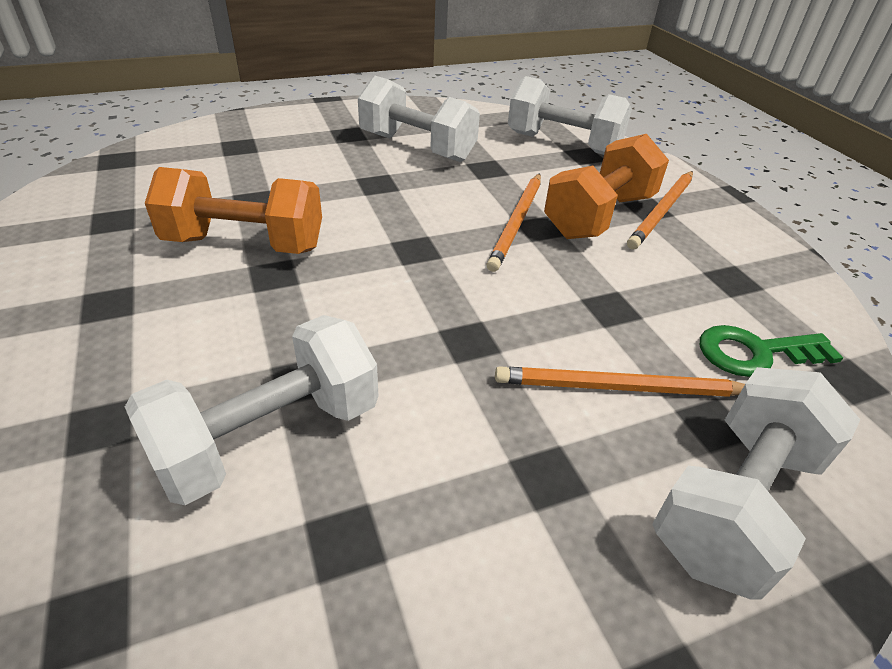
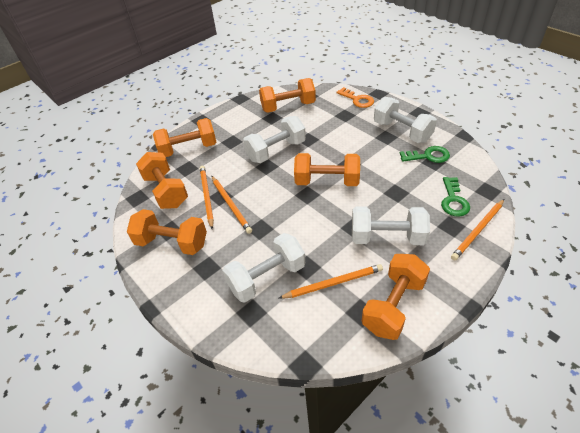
green key: [700,325,843,377] = 1 -> [400,146,450,163] [441,177,470,217] = 2
orange dumbbell: [145,167,322,254] [544,134,669,239] = 2 -> [127,209,207,255] [136,152,188,209] [153,118,216,157] [259,78,316,113] [294,153,360,186] [362,254,430,340] = 6
orange key: none = 0 -> [337,87,374,108] = 1
orange pencil: [486,173,541,272] [495,366,745,397] [627,171,693,249] = 3 -> [200,166,214,229] [212,176,252,234] [279,264,383,299] [451,199,504,261] = 4

